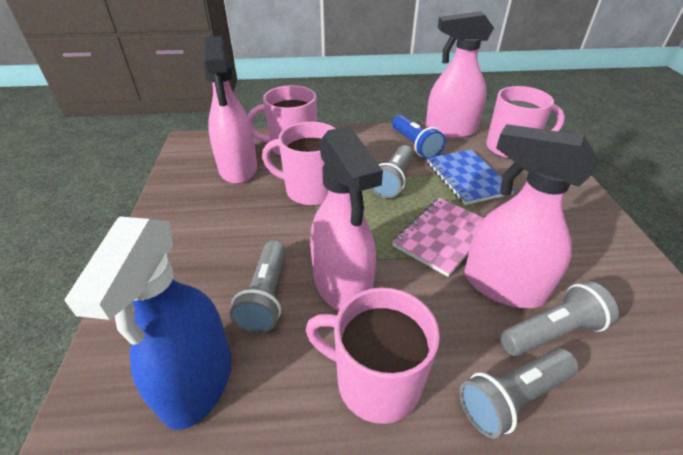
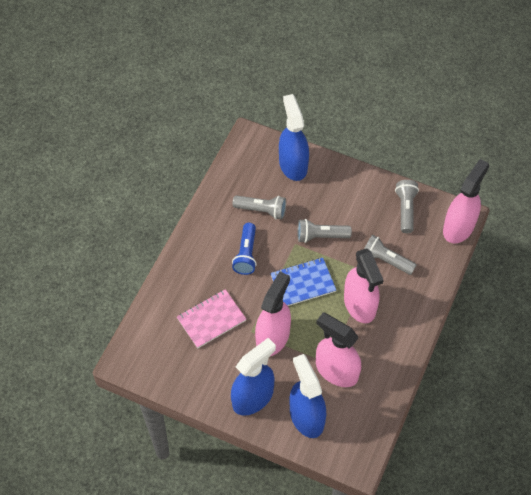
blue spray bottle: [64,216,231,430] = 1 -> [231,338,276,416] [279,94,309,181] [289,354,326,438] = 3
pink mug: [247,85,317,156] [262,122,336,206] [306,288,440,424] [486,86,565,159] = 4 -> none = 0

